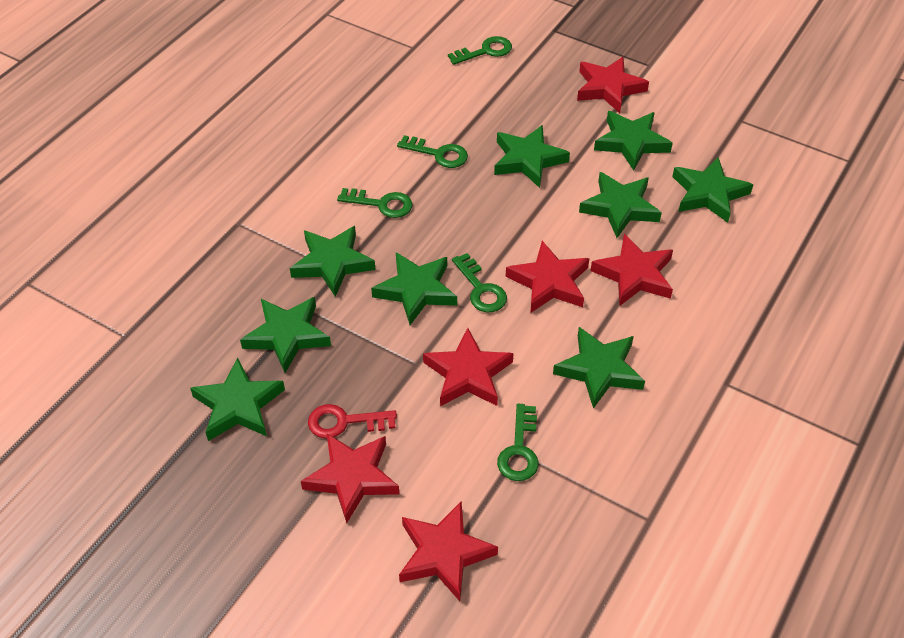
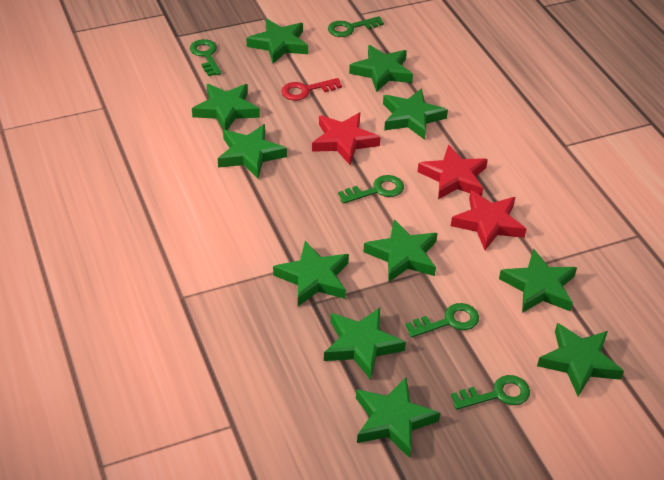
green star: [190,358,285,441] [240,297,331,373] [290,226,375,297] [371,252,457,325] [494,125,570,188] [553,327,645,409] [579,172,662,238] [594,111,673,170] [672,157,753,223] = 9 -> [192,84,260,130] [218,124,287,178] [246,19,308,64] [273,241,349,306] [324,308,406,380] [349,45,413,92] [356,378,440,458] [363,219,438,283] [383,88,448,140] [499,249,577,313] [537,323,624,397] = 11
red star: [301,434,399,523] [399,501,498,601] [423,328,514,406] [506,241,589,313] [577,57,649,113] [590,234,673,306] = 6 -> [312,113,381,165] [417,144,488,199] [451,190,526,250] = 3

